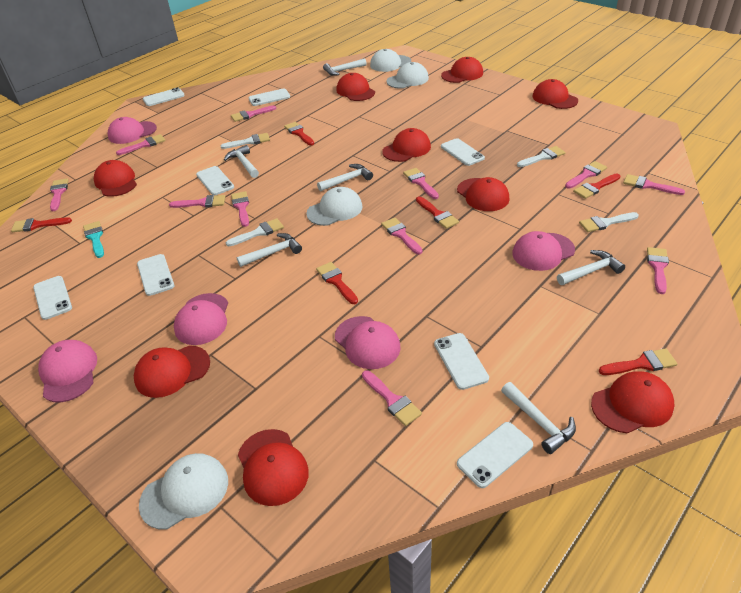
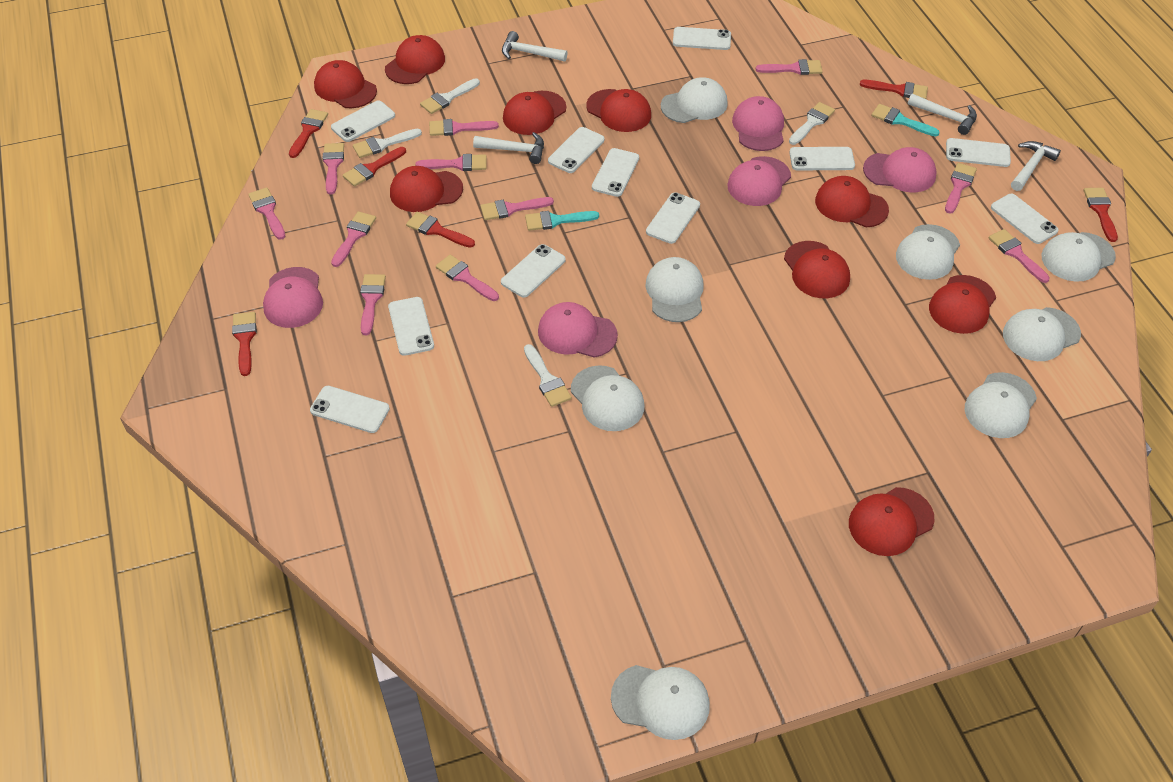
turquoise brush: [83,221,104,258] = 1 -> [525,211,599,231] [871,104,940,136] = 2
white cap: [139,453,228,530] [306,187,363,226] [370,49,411,72] [386,62,429,89] = 4 -> [571,365,645,431] [611,665,710,740] [645,257,704,322] [661,77,728,123] [896,224,960,280] [965,372,1037,438] [1003,307,1081,361] [1042,232,1116,282] = 8
white hammer: [224,145,259,178] [237,233,302,267] [317,164,373,192] [323,58,367,76] [501,382,576,454] [557,250,625,285] = 6 -> [473,132,544,164] [502,31,568,62] [908,94,977,135] [1011,141,1061,191] = 4
white phone: [33,276,72,320] [137,254,174,296] [143,88,185,106] [196,166,234,195] [248,89,290,106] [434,333,489,390] [441,138,485,166] [457,422,533,488] = 8 -> [310,386,390,433] [331,100,395,142] [388,297,434,356] [501,244,566,297] [548,127,605,173] [592,148,639,197] [646,192,700,244] [673,27,731,50] [789,147,855,170] [946,138,1011,167] [991,194,1059,244] = 11

